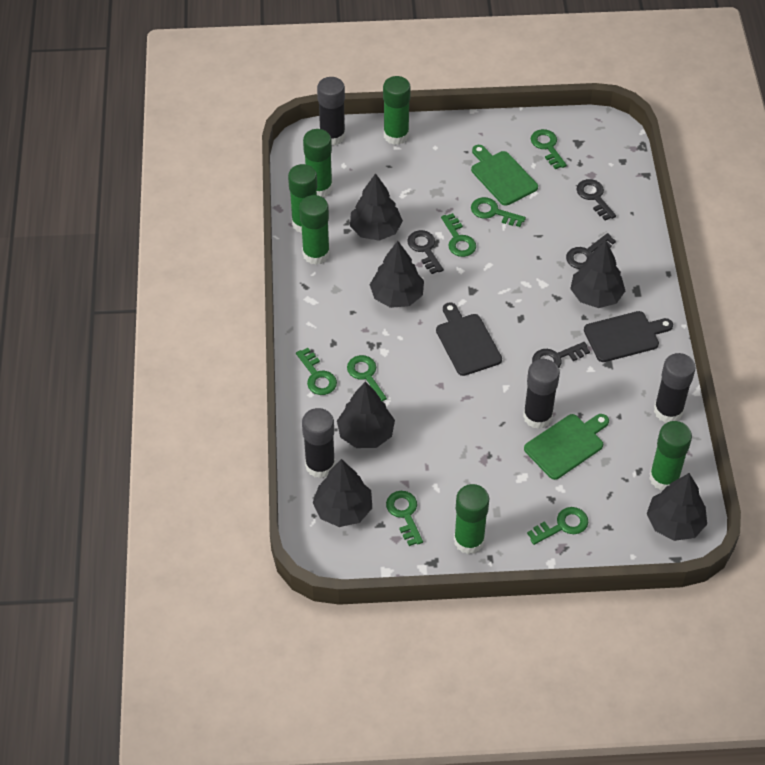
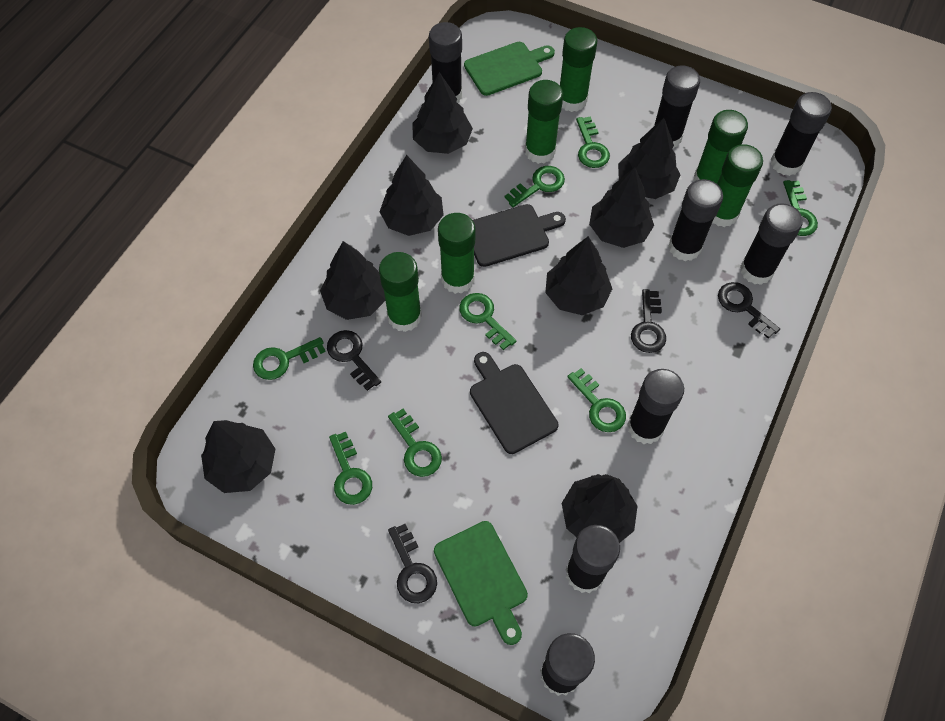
black glue stick: [302,408,335,478] [317,77,345,145] [523,359,560,429] [654,353,696,423] = 4 -> [429,22,462,103] [540,633,595,696] [566,525,620,593] [627,369,684,444] [653,65,700,149] [668,179,723,261] [740,203,803,285] [771,92,832,176] = 8
black tree: [313,459,372,527] [337,381,395,448] [350,173,403,241] [370,241,424,308] [570,240,625,308] [647,473,707,541] = 6 -> [201,420,275,493] [320,241,385,320] [380,155,444,236] [412,72,473,154] [545,236,612,315] [562,474,638,543] [589,167,654,248] [618,118,681,199] = 8
green key: [296,348,337,395] [347,355,387,401] [386,491,423,546] [441,213,476,257] [471,197,526,227] [527,507,588,545] [531,129,567,169] = 7 -> [253,337,326,380] [329,432,372,505] [388,409,442,477] [459,293,516,350] [505,166,565,207] [567,368,626,432] [576,116,610,168] [783,180,818,236] = 8

